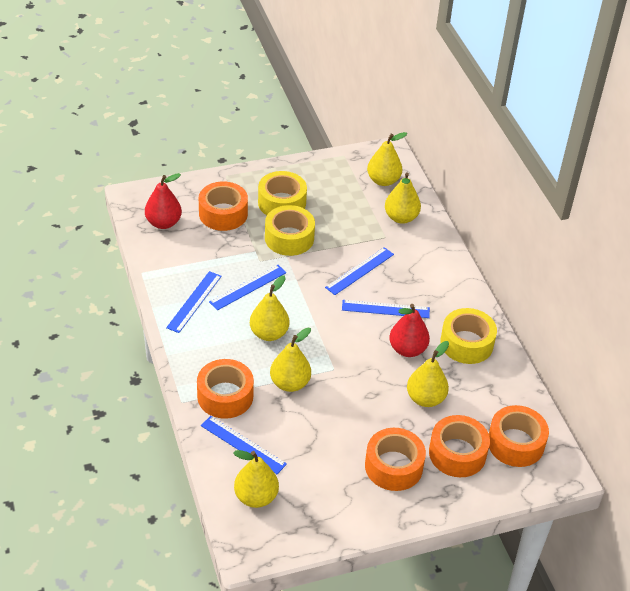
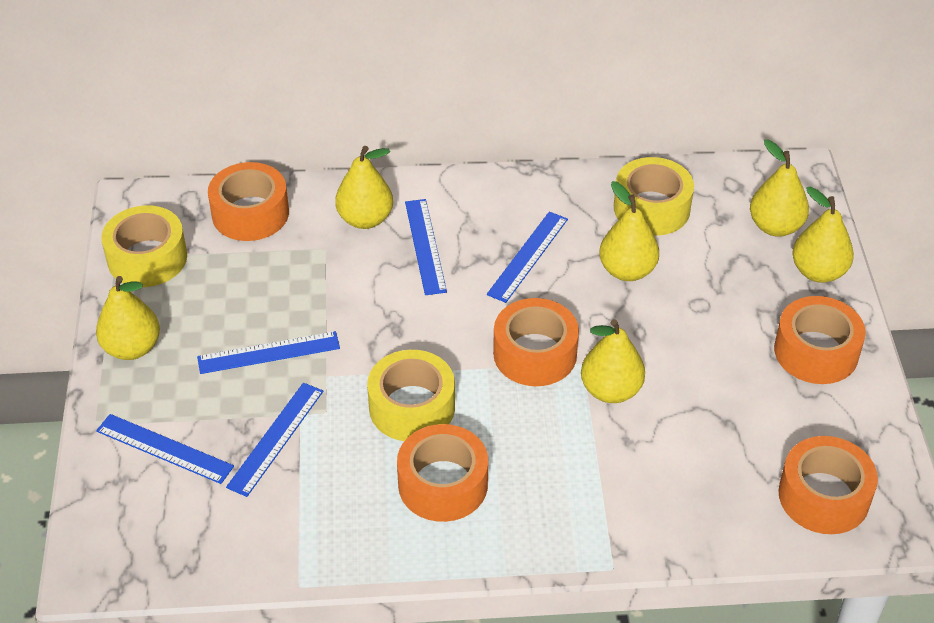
red pear: [145,173,182,229] [389,304,430,357] = 2 -> none = 0

